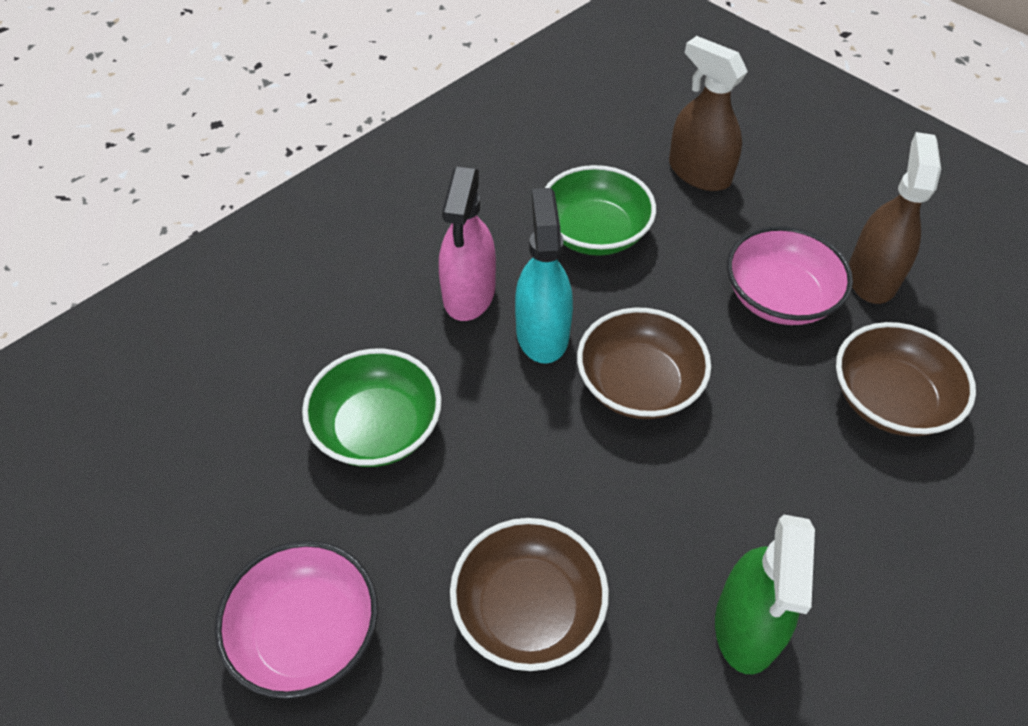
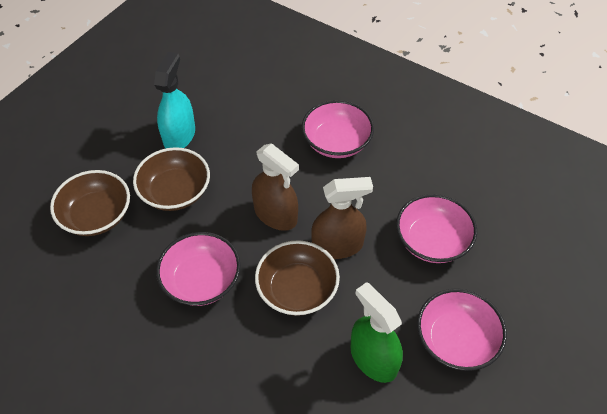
green bowl: [302,349,442,467] [545,165,656,256] = 2 -> none = 0
pink bowl: [215,540,378,699] [727,226,853,325] = 2 -> [156,232,240,306] [302,100,374,158] [396,194,477,263] [417,289,507,371] = 4
pink spray bottle: [439,167,496,321] = 1 -> none = 0

